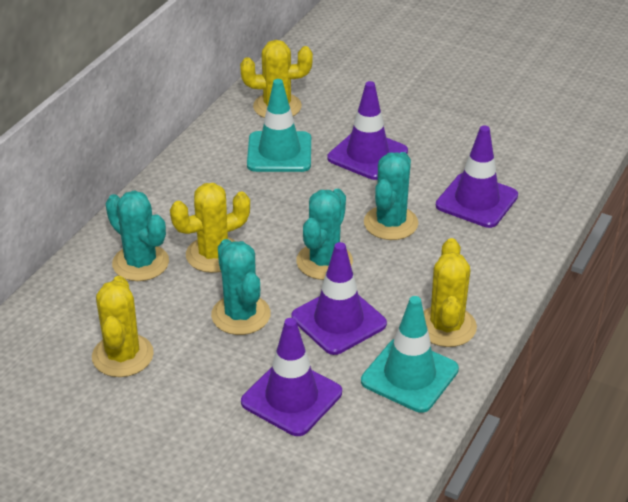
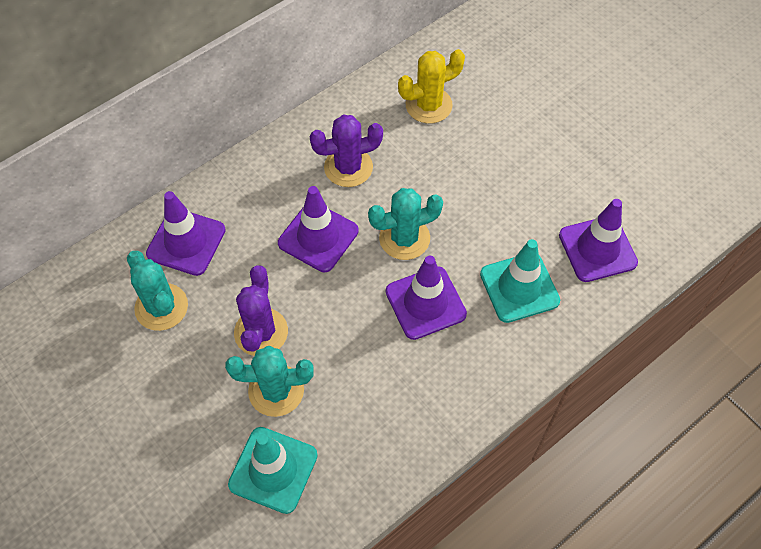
purple cactus: none = 0 -> [234,265,288,356] [310,115,383,187] = 2
turquoise cactus: [106,190,169,281] [211,239,271,335] [296,189,353,280] [364,152,418,240] = 4 -> [127,251,188,331] [225,346,314,417] [368,188,443,260] = 3
yellow cactus: [92,276,154,377] [170,183,250,273] [240,40,313,118] [423,238,477,347] = 4 -> [398,49,465,124] = 1

